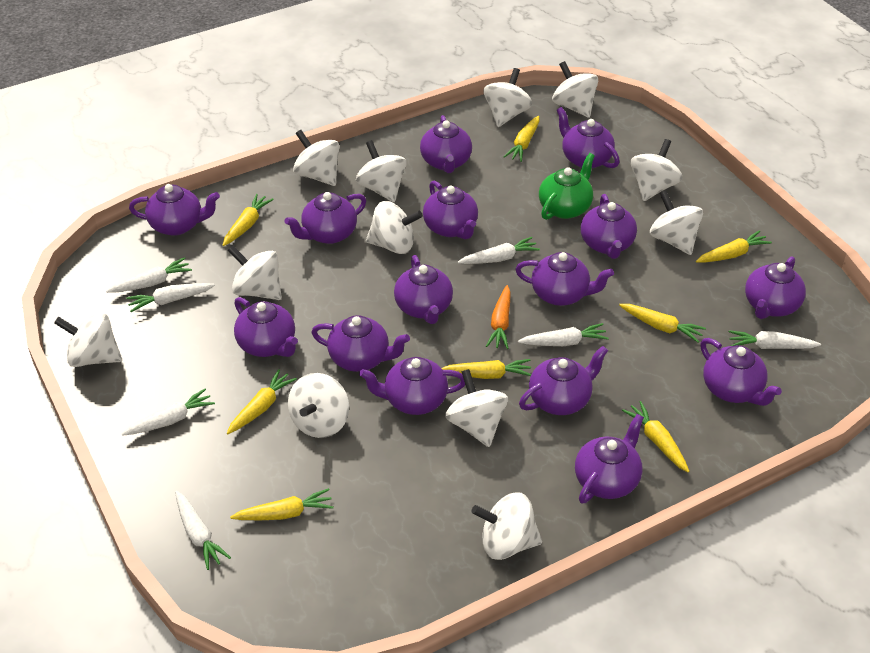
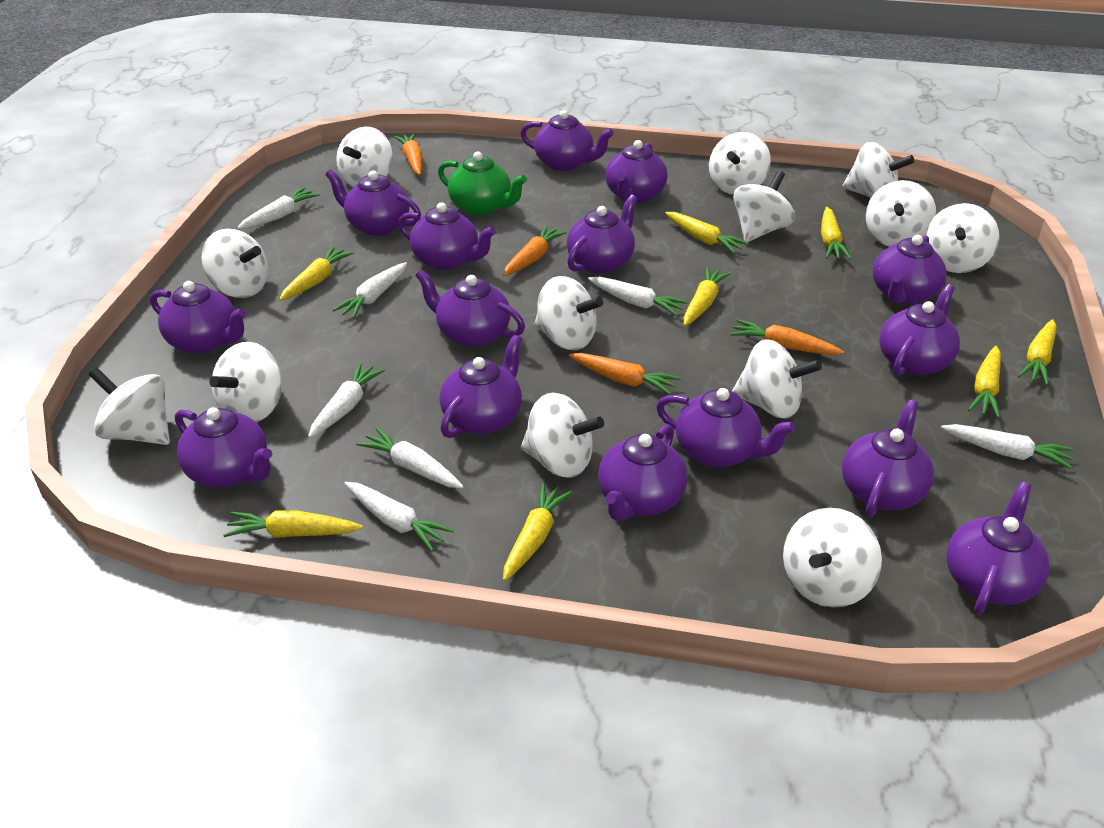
orange carrot: [486,285,511,349] = 1 -> [394,133,423,175] [503,226,567,276] [569,353,681,395] [730,319,844,355] = 4
white spinning top: [54,313,122,367] [227,245,282,300] [288,373,349,438] [293,130,339,186] [356,140,407,202] [366,201,423,254] [445,369,508,447] [471,492,542,560] [483,68,532,127] [552,61,598,118] [631,139,682,201] [650,190,703,255] = 12 -> [88,367,170,445] [201,229,268,298] [209,342,282,423] [336,127,393,187] [521,392,604,478] [535,276,603,350] [709,132,771,194] [732,339,822,419] [733,170,795,242] [783,508,882,607] [843,142,915,198] [866,180,936,247] [925,203,999,273] = 13

